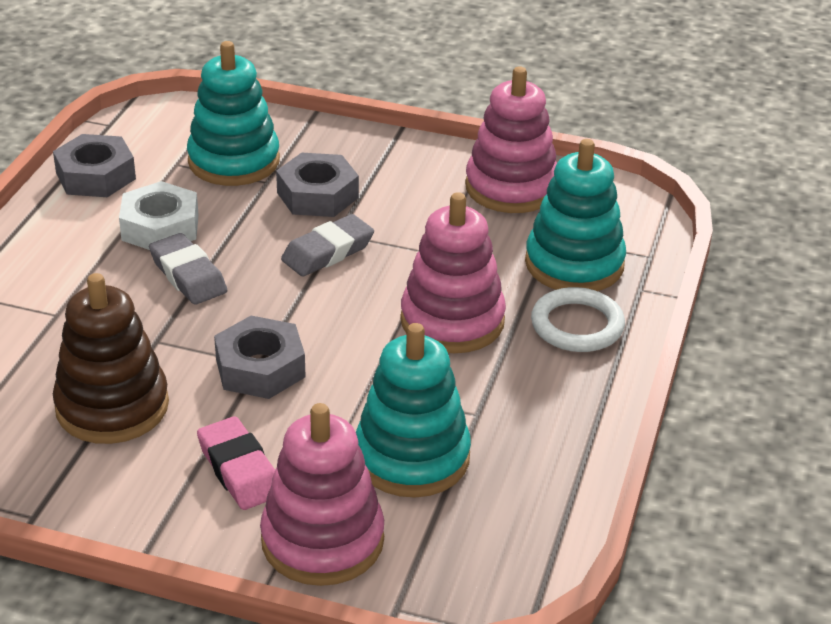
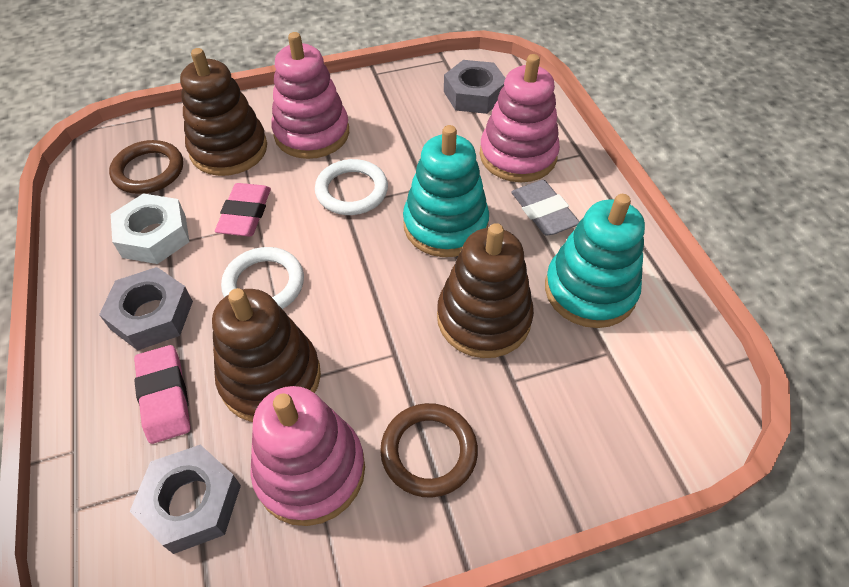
brown ring: none = 0 -> [109,140,183,194] [380,403,478,498] = 2
brown stacking toy: [53,273,169,444] = 1 -> [180,48,267,176] [212,288,321,422] [437,223,534,358] = 3
grey eraser: [149,233,227,305] [281,214,374,277] = 2 -> [511,180,580,236] = 1
pink eraser: [197,416,275,510] = 1 -> [134,345,191,444] [215,183,271,236] = 2
turquoise stacking toy: [187,41,280,186] [356,323,471,498] [525,139,626,291] = 3 -> [403,125,489,257] [545,194,645,328] = 2
white ring: [531,287,625,352] = 1 -> [221,247,304,309] [315,159,388,215] = 2

